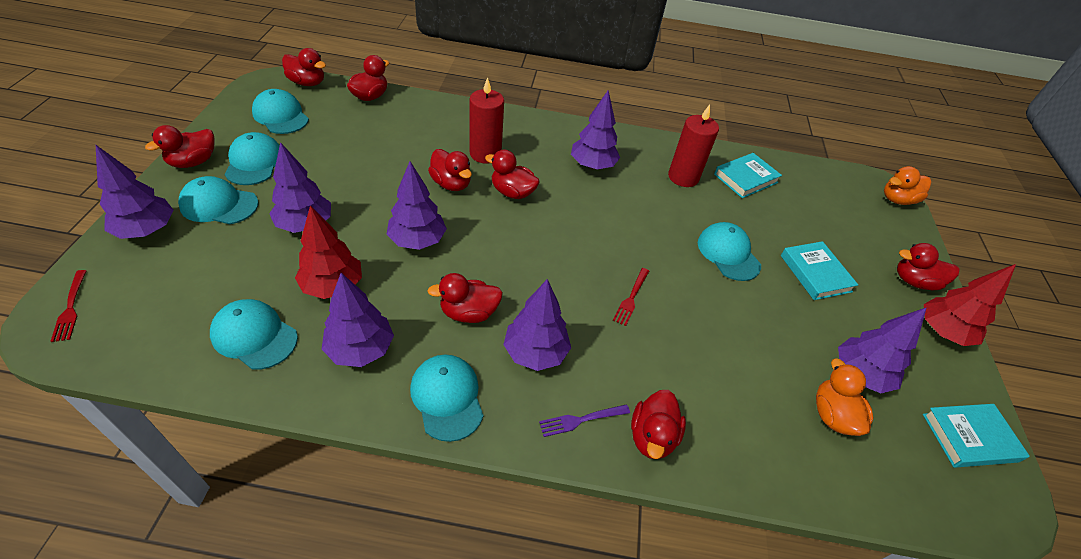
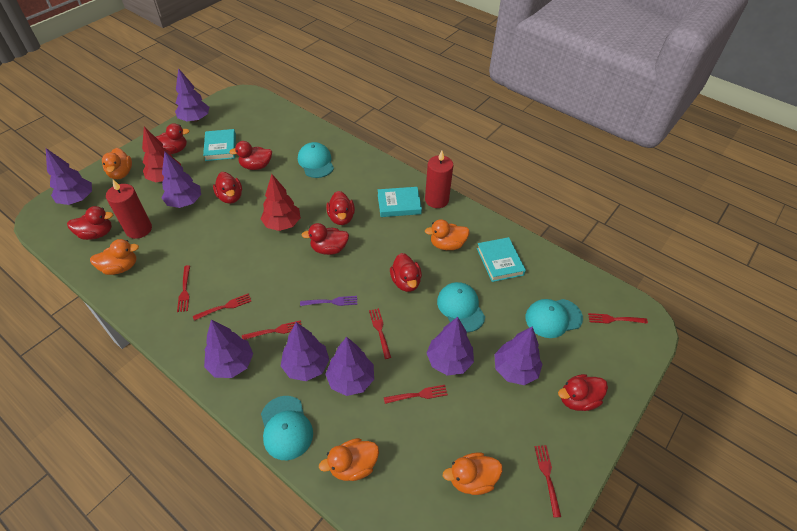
orange duck: [816,358,874,436] [884,166,931,205] = 2 -> [90,239,139,275] [102,148,132,179] [319,438,379,481] [425,220,470,250] [443,452,502,495] = 5
purple tree: [96,145,174,239] [269,142,331,233] [322,273,394,367] [386,161,447,250] [503,279,571,371] [571,91,620,170] [838,307,927,393] = 7 -> [46,148,92,205] [162,151,201,208] [175,68,209,122] [204,319,253,378] [281,322,329,381] [325,337,374,396] [426,317,474,376] [494,326,542,385] = 8
red fork: [51,270,86,342] [613,268,649,326] = 2 -> [177,265,190,312] [193,294,251,321] [242,320,302,340] [369,308,391,359] [384,385,448,404] [534,445,561,518] [588,313,648,324] = 7
turquoise cap: [178,176,259,224] [210,299,298,370] [224,132,280,185] [252,89,309,134] [410,355,484,442] [698,222,761,281] = 6 -> [261,396,313,460] [298,142,334,178] [437,282,485,332] [526,299,583,338] = 4

